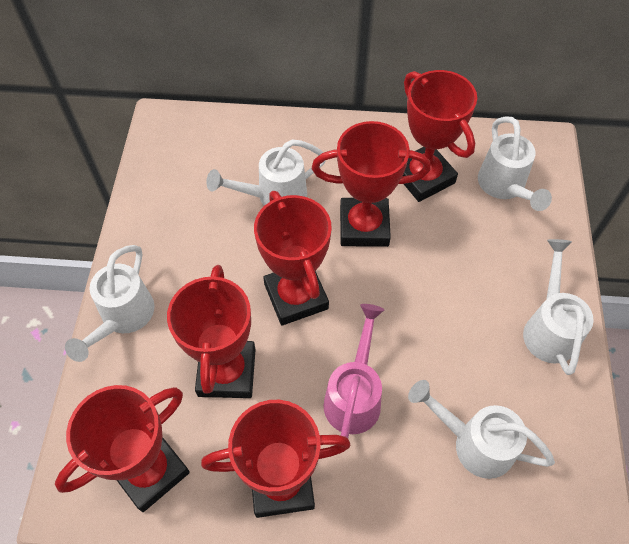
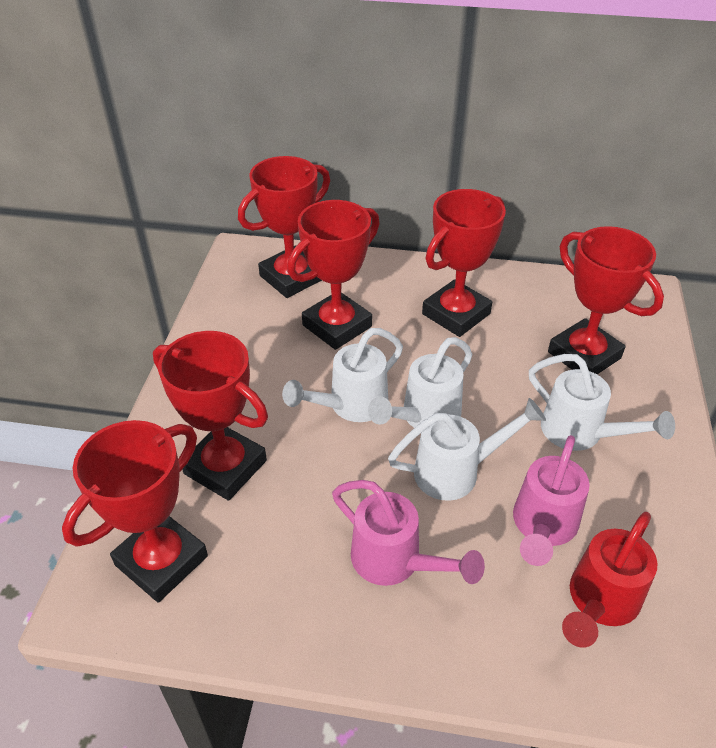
pink watering can: [324,304,384,438] = 1 -> [332,480,485,586] [513,435,590,566] = 2
red watering can: none = 0 -> [562,512,658,648] = 1
white watering can: [65,245,154,362] [206,139,326,206] [408,380,555,479] [478,117,552,211] [523,239,594,375] = 5 -> [282,328,403,422] [368,337,473,428] [388,398,546,501] [529,354,675,451] = 4

